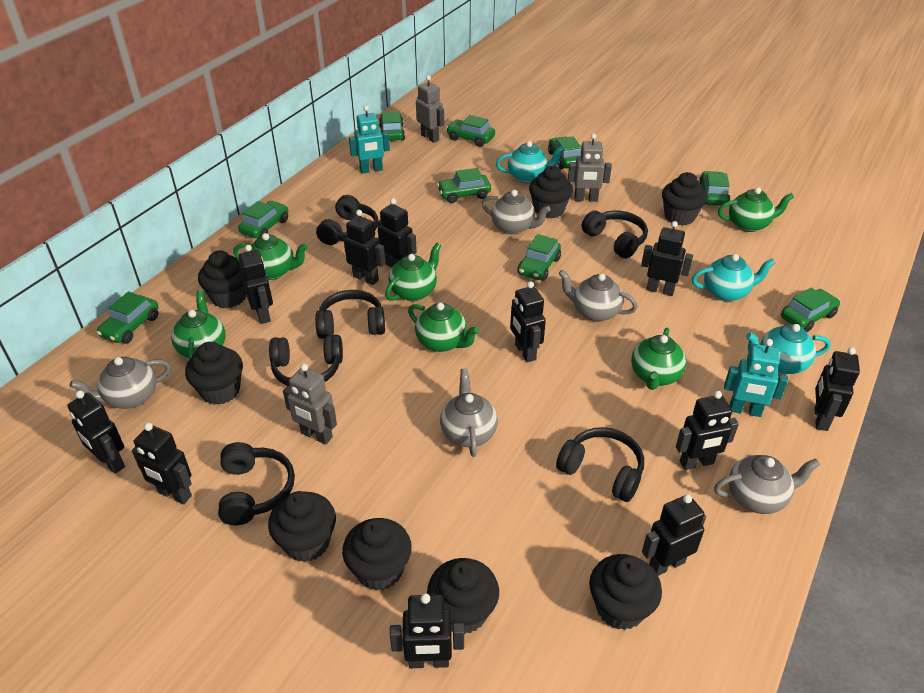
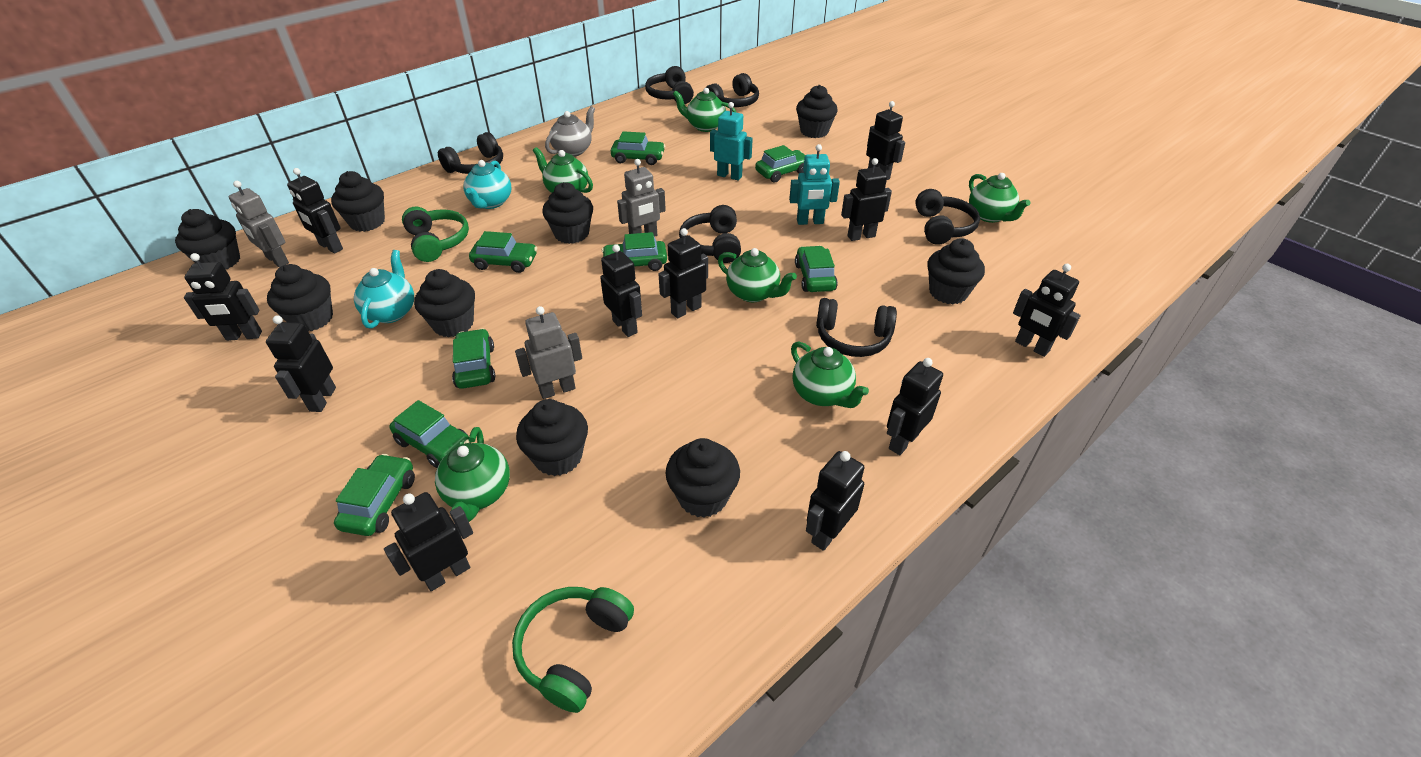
black cupcake: [185,342,243,405] [198,250,246,308] [268,491,336,562] [342,518,412,591] [427,558,499,634] [529,166,573,218] [589,554,662,630] [662,172,707,226] = 8 -> [175,209,240,269] [267,264,333,331] [331,171,385,232] [414,269,475,337] [516,399,588,476] [542,182,593,244] [666,438,740,518] [796,85,838,138] [928,238,985,304] = 9
green car: [97,291,159,344] [238,201,288,238] [379,111,405,141] [437,168,491,203] [446,115,495,147] [517,234,561,281] [548,136,581,169] [699,171,730,206] [781,288,840,332] = 9 -> [334,454,415,536] [389,400,471,468] [452,328,495,389] [469,231,537,273] [602,232,667,271] [611,131,665,165] [755,145,805,182] [795,246,838,292] = 8
green headphones: none = 0 -> [402,207,469,262] [512,587,634,713] = 2
grey teapot: [69,357,171,409] [440,369,498,457] [482,190,550,234] [558,269,637,322] [714,455,820,514] = 5 -> [545,106,595,157] = 1
turquoise teapot: [496,141,565,183] [692,254,775,301] [746,324,831,374] = 3 -> [354,250,414,329] [463,160,511,209] = 2

